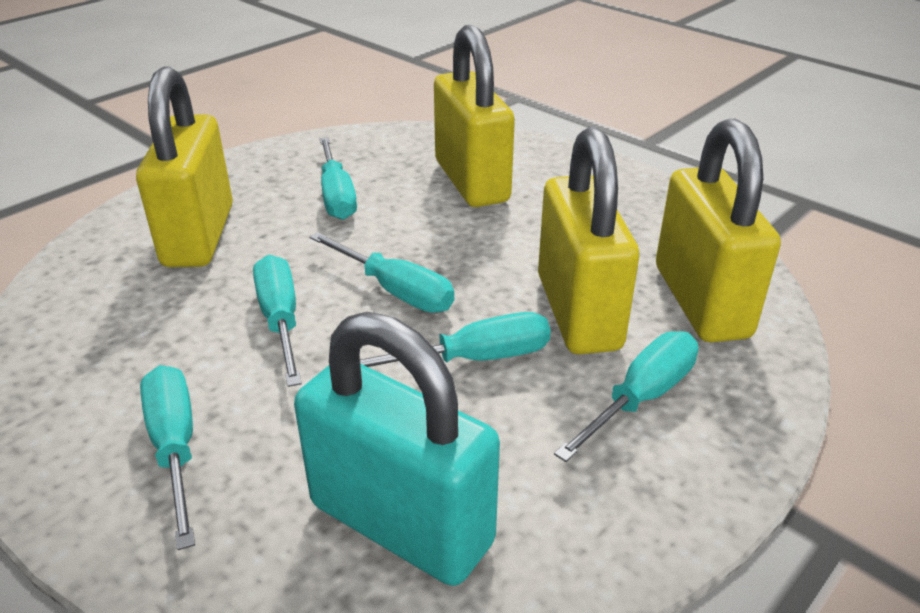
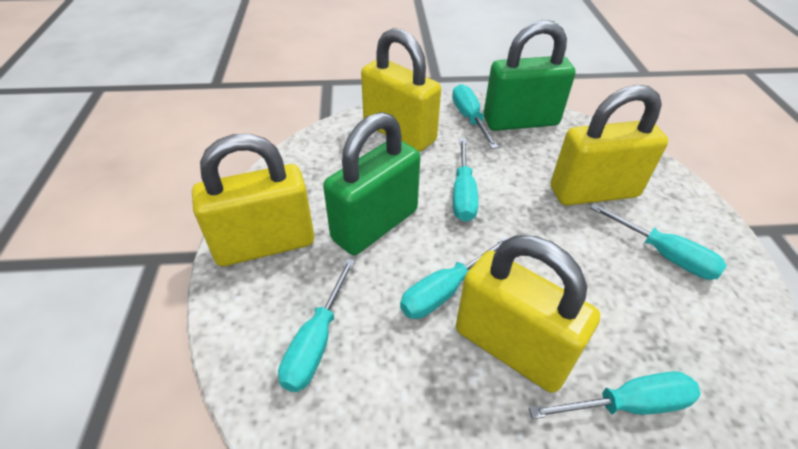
green padlock: none = 0 -> [323,112,421,255] [484,20,576,131] = 2
turquoise padlock: [294,312,500,586] = 1 -> none = 0

